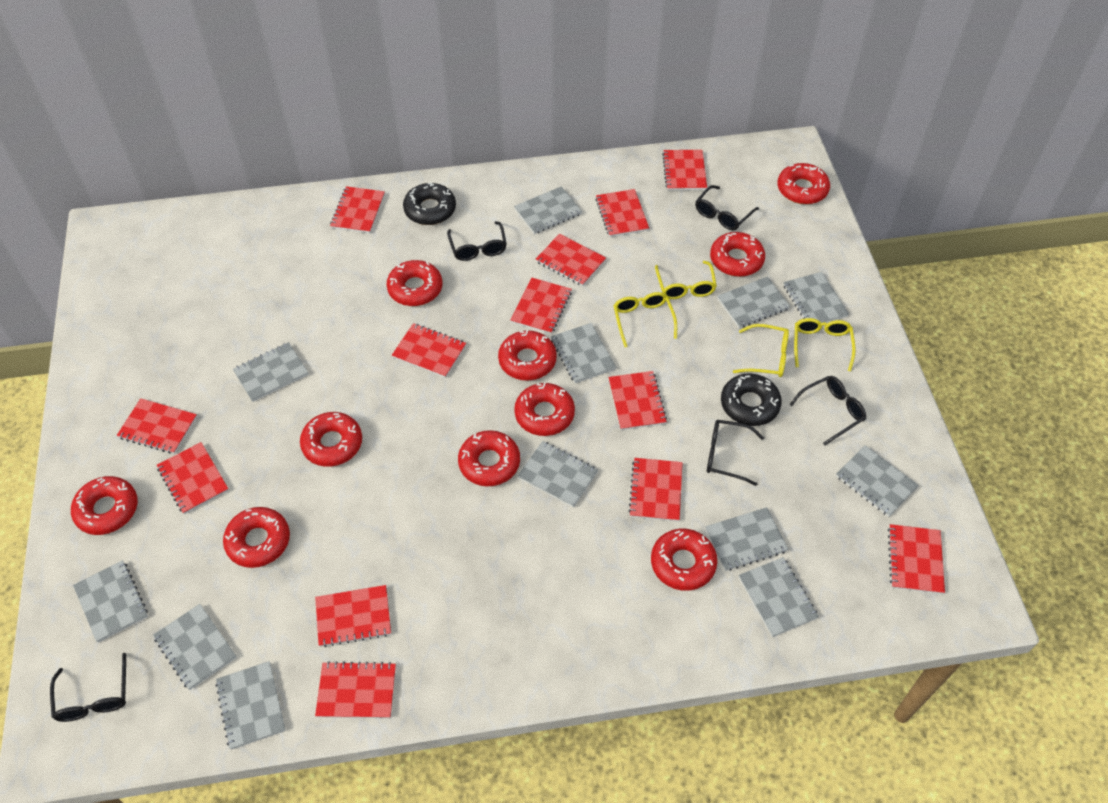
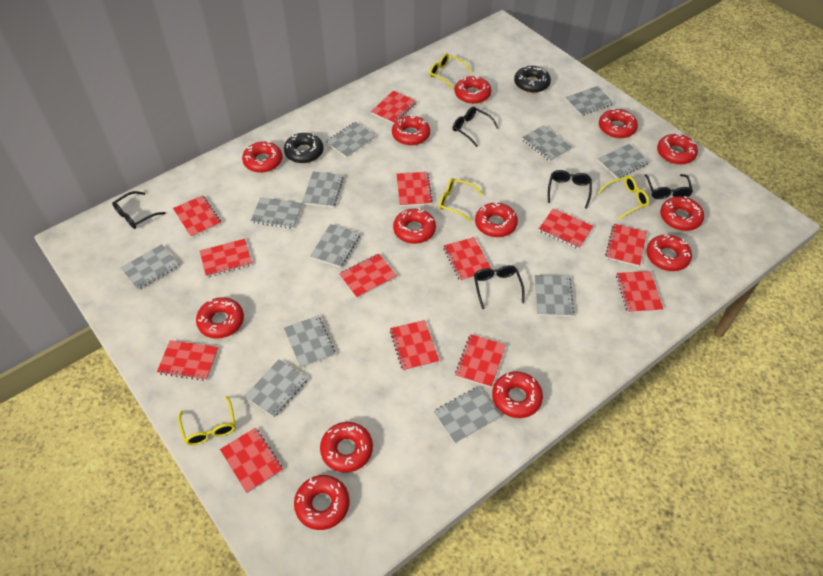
red donut: [71,476,138,535] [223,507,290,568] [300,412,362,467] [387,260,442,306] [458,430,520,486] [498,330,557,381] [514,383,575,436] [651,529,717,591] [710,232,765,277] [777,163,830,204] = 10 -> [196,297,244,339] [242,141,282,173] [294,475,350,530] [320,422,373,472] [392,115,430,146] [393,208,436,244] [455,76,491,104] [475,202,518,237] [492,371,543,418] [599,109,638,138] [646,234,692,271] [657,134,698,165] [660,196,704,231] = 13

